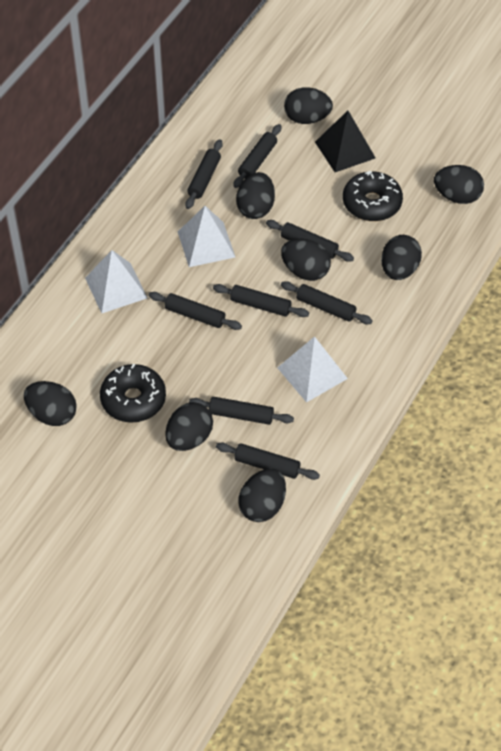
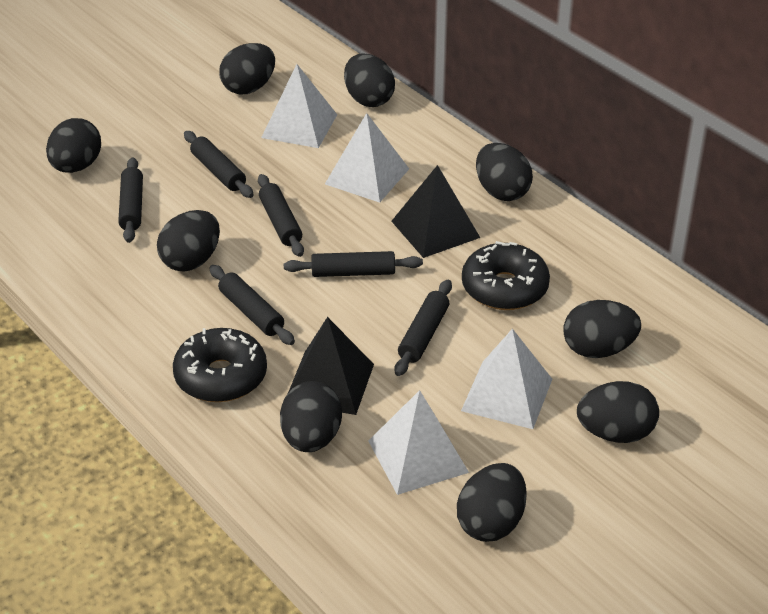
black egg: [24,381,77,426] [165,402,213,451] [236,172,275,219] [238,468,286,522] [281,239,331,281] [284,87,333,124] [381,235,422,280] [434,165,484,204] = 8 -> [46,118,101,173] [157,210,220,272] [219,43,275,94] [280,381,342,452] [344,53,395,107] [457,463,527,542] [476,143,533,201] [563,300,641,358] [577,381,659,443] = 9
black pyramid: [315,111,375,172] = 1 -> [288,317,374,415] [391,165,480,258] = 2
black rolling pin: [149,292,242,330] [185,139,223,209] [189,397,294,425] [213,284,309,317] [216,442,320,480] [233,124,281,188] [266,220,354,262] [281,281,373,324] = 8 -> [118,157,143,243] [184,131,253,198] [209,265,295,345] [258,174,304,257] [284,251,423,277] [395,279,452,376] = 6
white pyramid: [85,250,147,313] [178,206,235,267] [277,336,348,403] = 3 -> [261,64,337,148] [325,113,409,203] [368,390,469,495] [461,329,552,429] = 4

